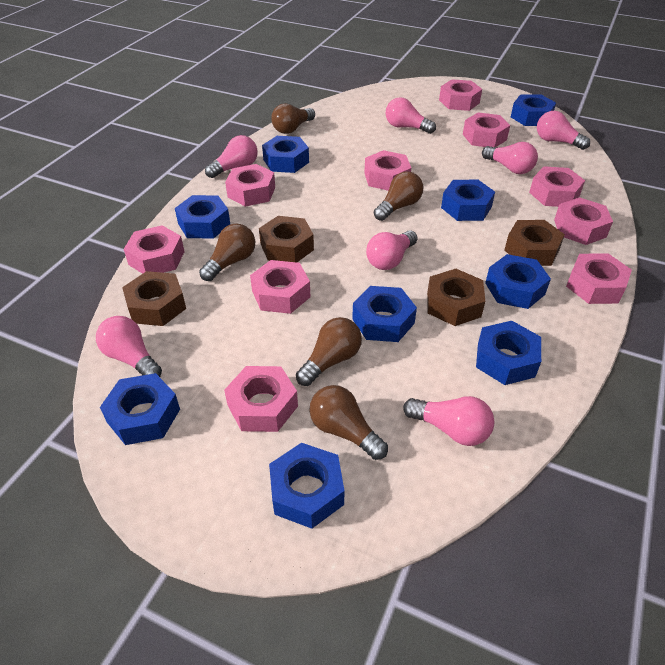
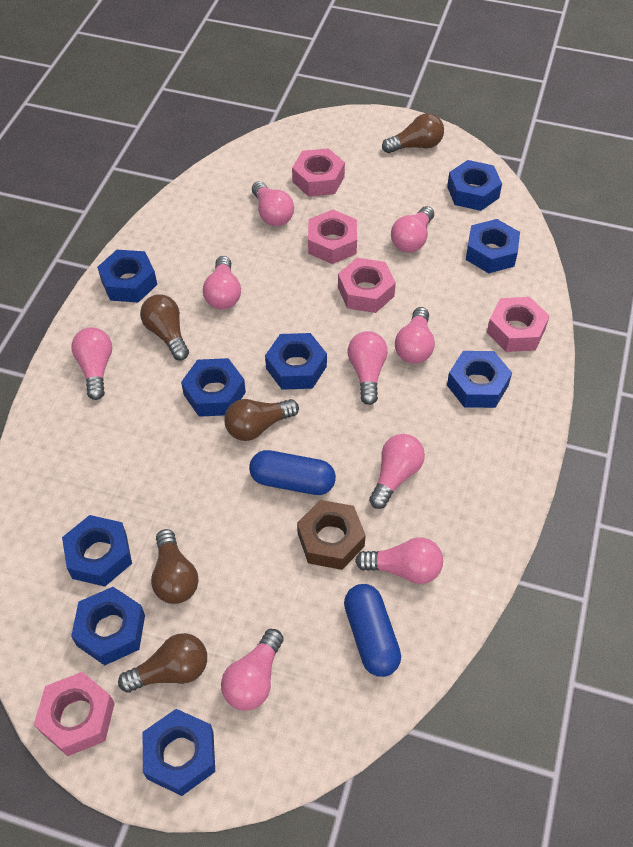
blue capsule: none = 0 -> [249,450,336,495] [344,584,401,677] = 2
brown nut: [122,271,186,326] [259,216,314,262] [427,269,485,326] [504,220,565,266] = 4 -> [297,500,366,570] = 1
pink light bulb: [96,316,162,377] [205,135,258,178] [366,230,418,270] [386,97,436,134] [403,396,495,446] [482,142,538,174] [537,111,590,150] = 7 -> [71,327,112,400] [203,256,241,310] [221,629,283,710] [252,181,294,226] [348,331,388,405] [355,537,443,584] [369,434,425,509] [391,206,434,253] [395,307,435,364] = 9
pink nut: [124,225,185,274] [224,366,298,432] [225,164,275,207] [250,260,310,314] [364,150,411,191] [439,79,482,111] [463,112,510,147] [529,166,585,207] [554,197,613,245] [566,253,632,304] = 10 -> [34,672,115,756] [292,148,345,197] [308,209,357,264] [338,258,396,313] [487,297,549,352] = 5

